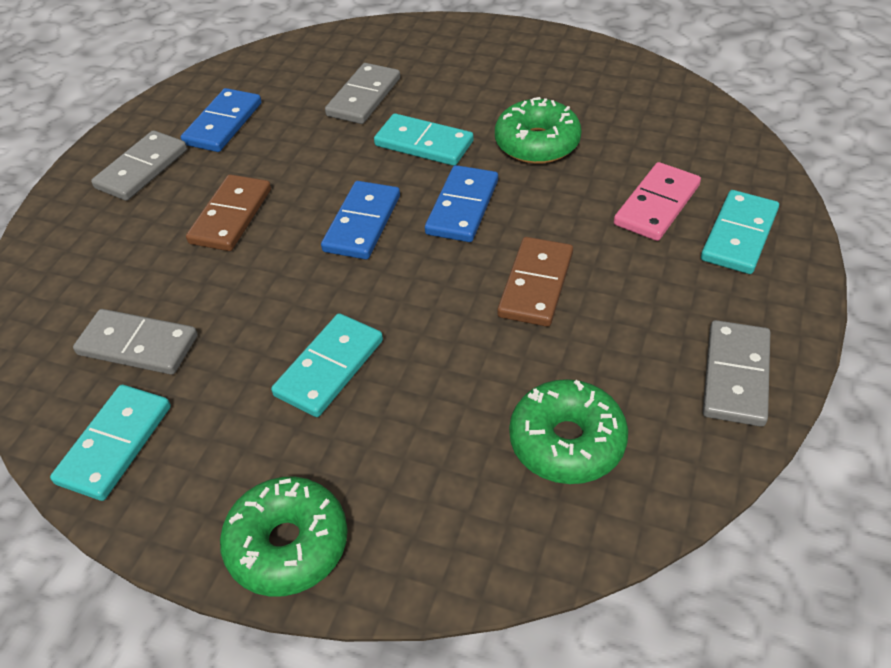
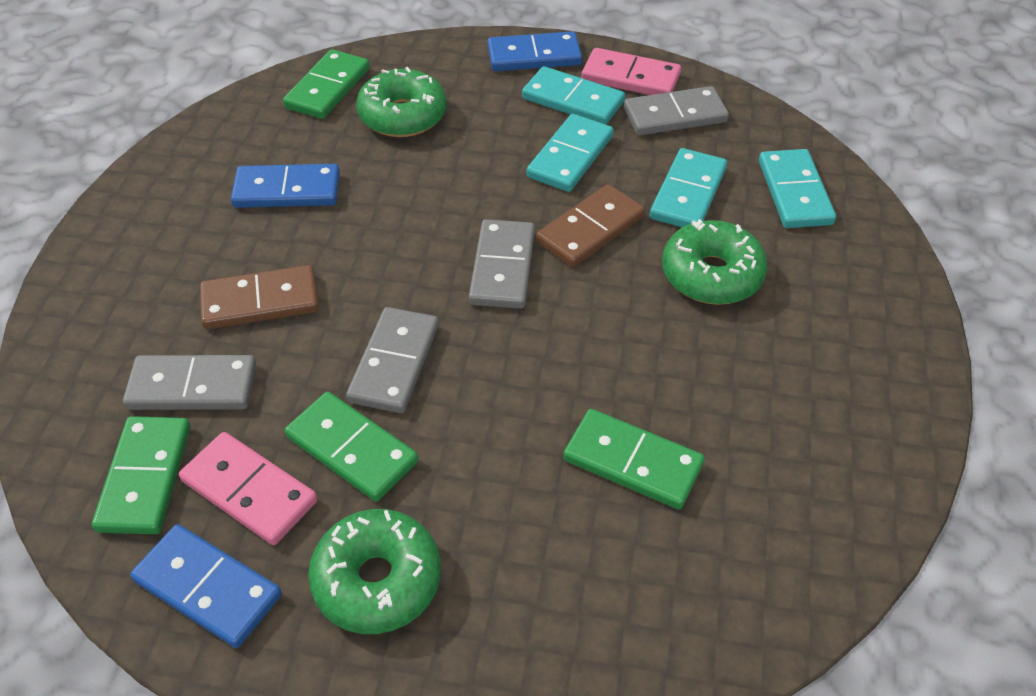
green domino: none = 0 -> [92,416,190,534] [283,49,370,119] [285,392,418,502] [563,409,705,509] = 4
pink domino: [614,162,701,241] = 1 -> [179,432,318,545] [581,48,681,95] = 2

